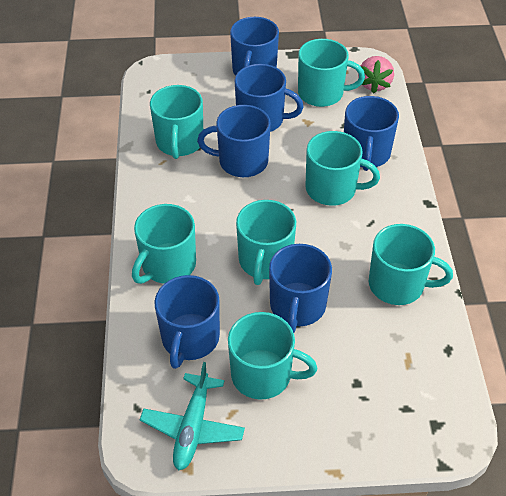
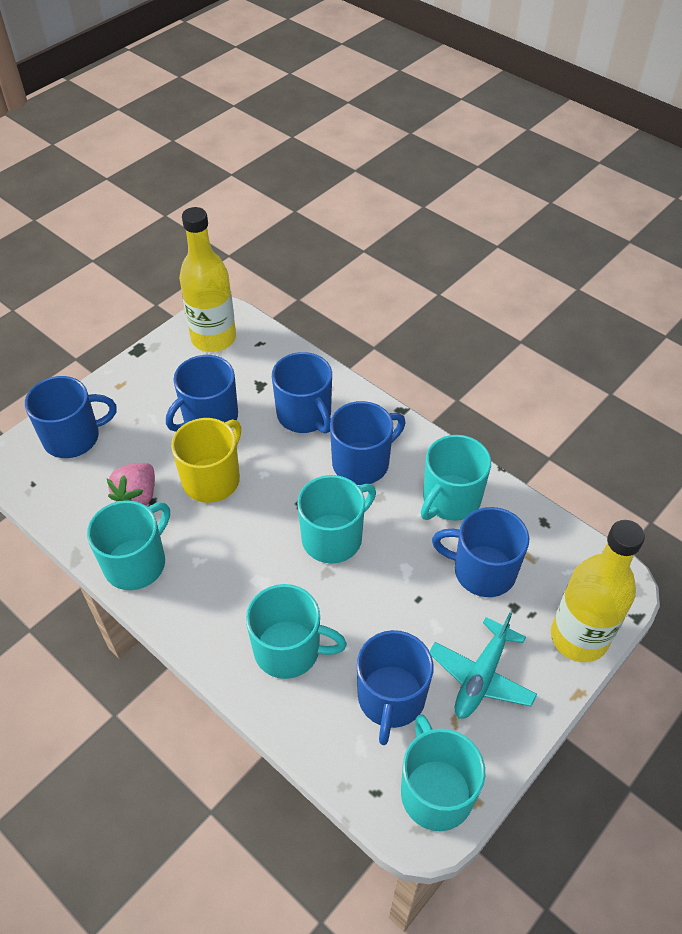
turquoise mug: [132,204,196,284] [150,85,203,159] [228,312,317,400] [236,200,296,285] [298,39,365,107] [306,131,380,206] [369,224,453,305] = 7 -> [87,500,170,590] [246,584,347,679] [297,475,376,563] [401,714,485,831] [421,435,491,521] = 5
yellow bottle: none = 0 -> [179,207,236,352] [551,520,645,662] = 2
yellow mug: none = 0 -> [171,418,241,503] = 1

